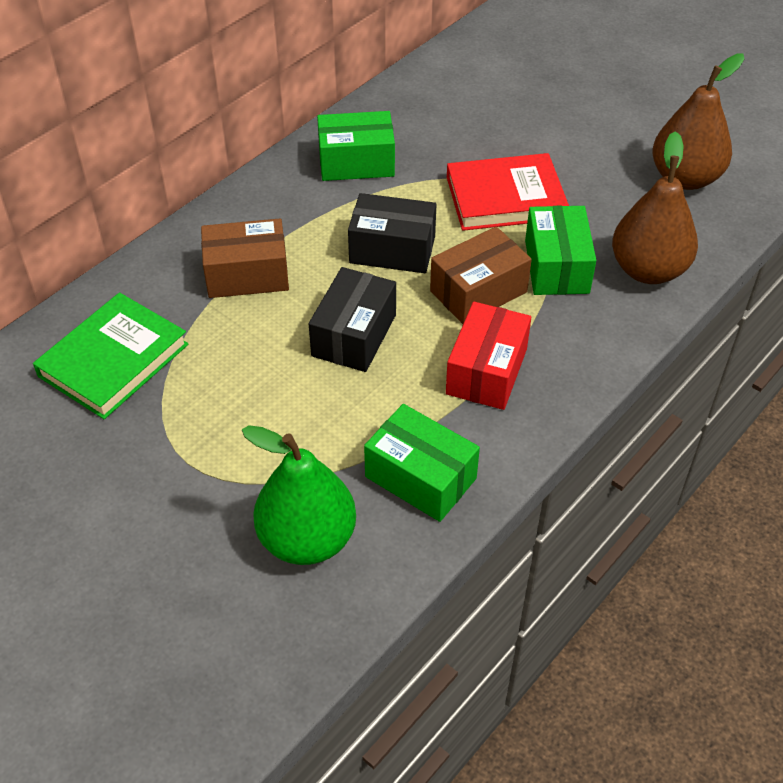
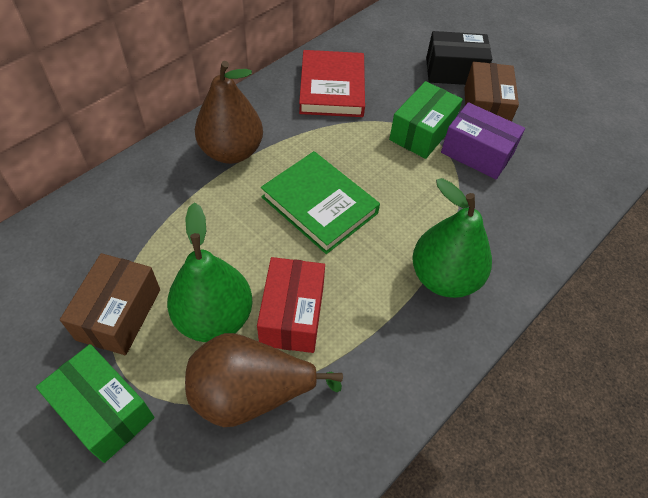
black box: [309,267,396,372] [348,193,437,273] = 2 -> [426,31,492,85] = 1
green box: [317,111,395,181] [364,404,480,522] [525,206,596,295] = 3 -> [36,344,154,463] [389,81,463,159] = 2
green pear: [242,425,356,565] = 1 -> [167,202,252,342] [412,178,492,298] = 2
purple box: none = 0 -> [441,102,525,179] = 1

